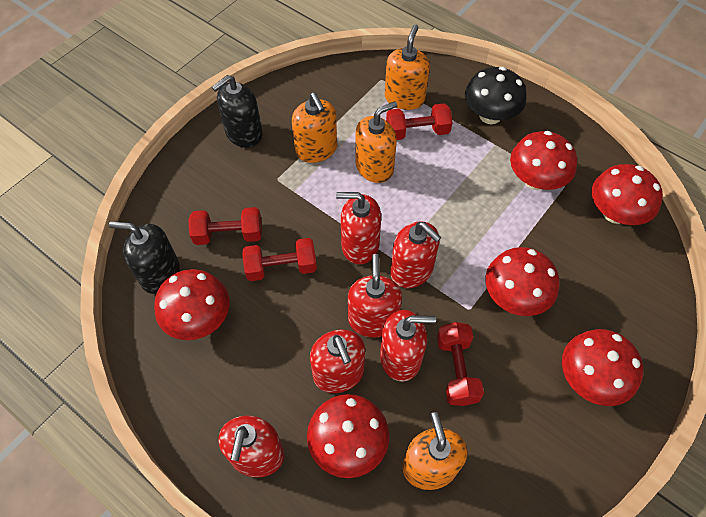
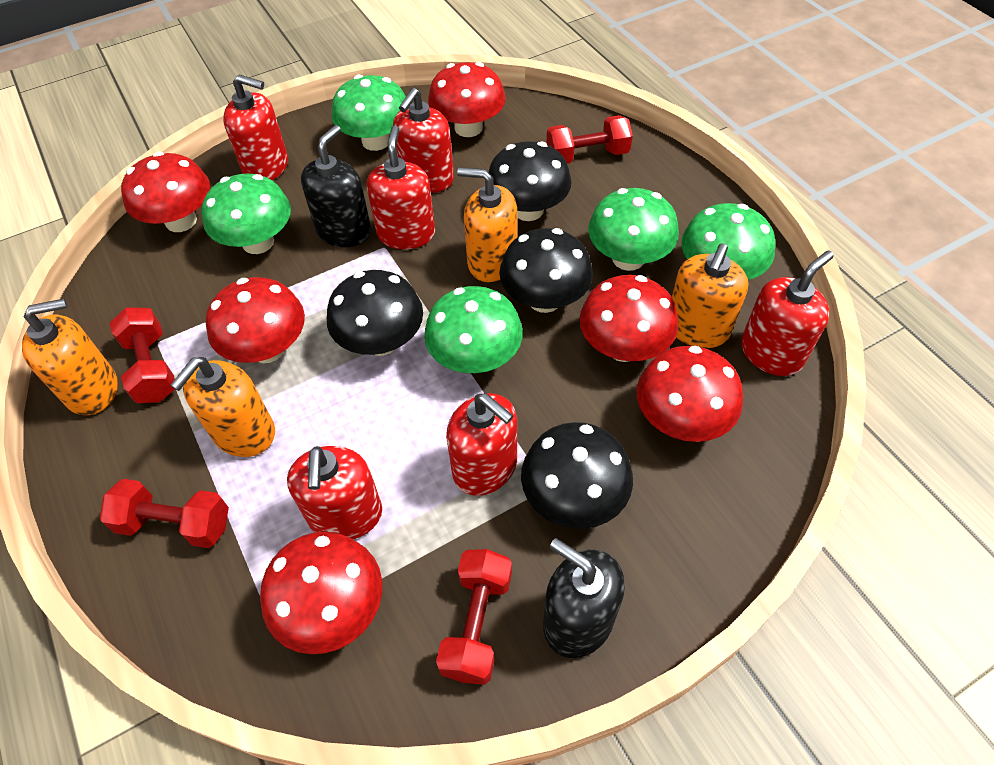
black mushroom: [465,67,527,124] = 1 -> [327,270,423,356] [489,141,571,221] [499,228,593,313] [521,422,633,529] = 4
green mushroom: none = 0 -> [202,173,291,254] [332,75,406,151] [424,286,523,373] [588,188,679,271] [681,203,775,280] = 5

